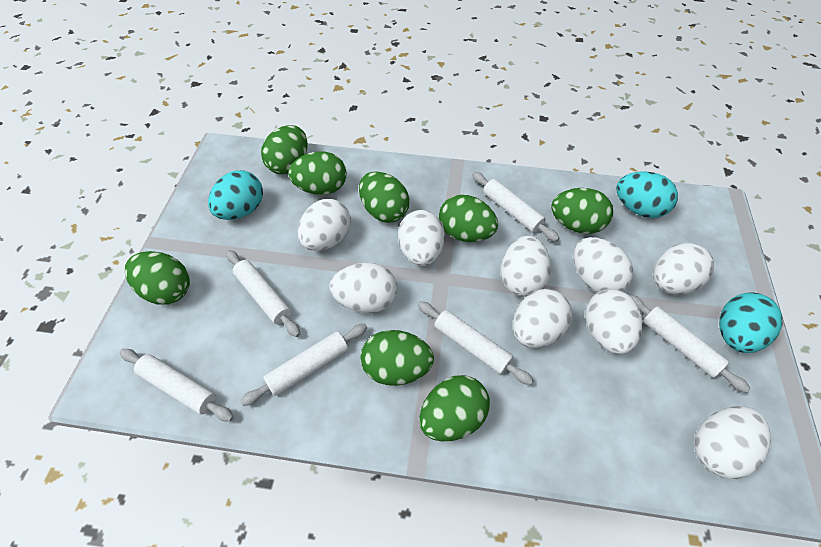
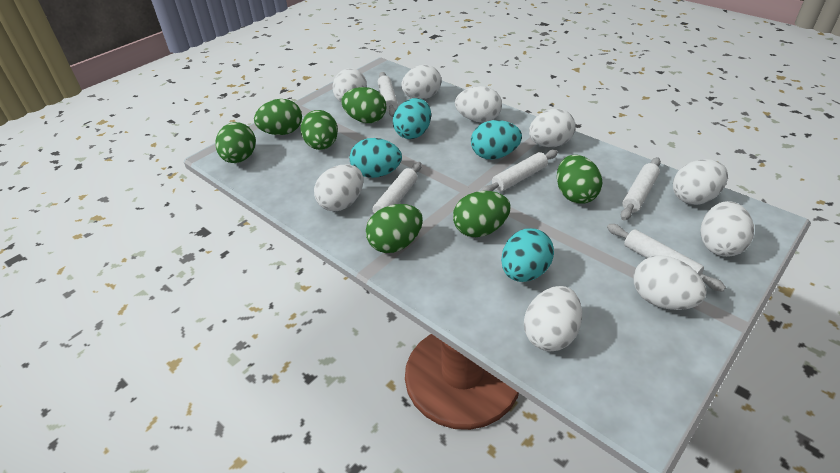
green egg: [125,251,190,305] [261,125,307,174] [288,151,347,195] [359,172,410,223] [360,330,434,386] [419,375,490,442] [439,195,498,242] [551,188,613,234] = 8 -> [215,122,256,163] [254,99,302,135] [300,110,338,150] [341,87,387,123] [366,204,423,253] [453,191,511,237] [557,155,602,204] = 7
turquoise egg: [208,170,263,220] [616,172,678,218] [719,293,783,353] = 3 -> [350,138,402,178] [393,98,431,139] [471,120,522,159] [501,228,554,282] = 4
white rolling pin: [120,349,234,421] [226,250,300,337] [240,324,367,406] [418,301,534,385] [472,172,559,242] [629,294,750,393] = 6 -> [366,162,422,226] [378,72,398,117] [481,149,558,192] [607,224,726,292] [621,157,661,221] = 5

